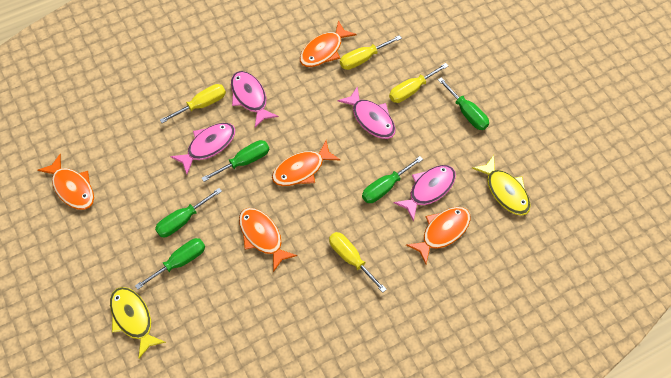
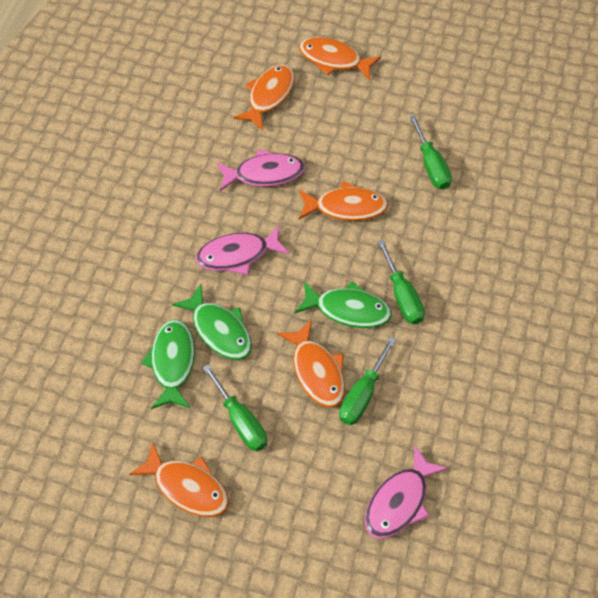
green fish: none = 0 -> [141,319,195,409] [172,284,252,360] [295,281,392,328] = 3
green screwdriver: [135,238,205,290] [155,188,222,237] [202,140,269,182] [362,156,423,203] [438,77,489,130] = 5 -> [203,364,267,451] [339,337,396,425] [377,240,425,324] [410,115,452,189] = 4
pink fish: [170,123,235,174] [231,71,279,127] [337,86,396,139] [393,165,456,222] = 4 -> [196,224,290,275] [216,149,305,191] [365,445,448,539] = 3
yellow fish: [110,287,166,359] [472,155,531,216] = 2 -> none = 0
yellow screwdriver: [160,84,226,123] [329,232,387,293] [340,35,402,70] [389,63,448,103] = 4 -> none = 0

